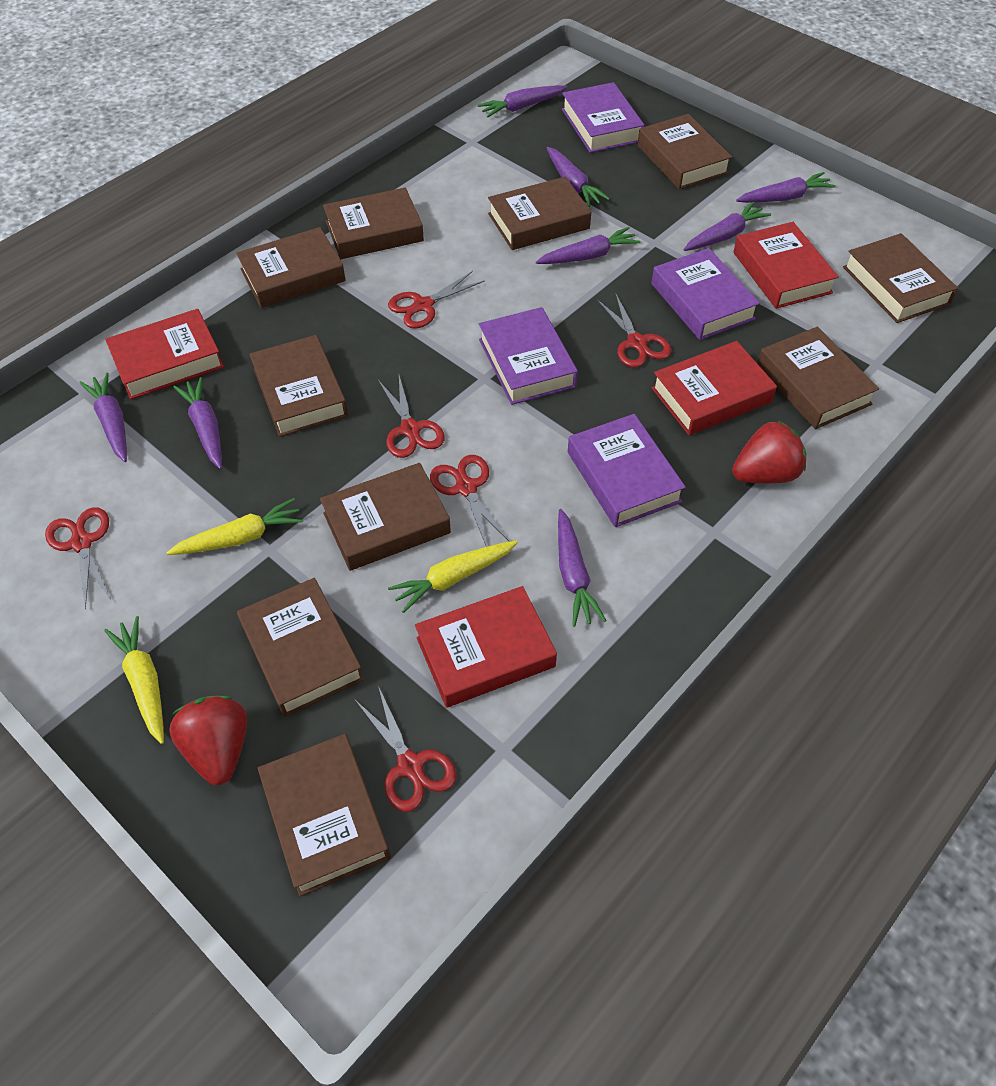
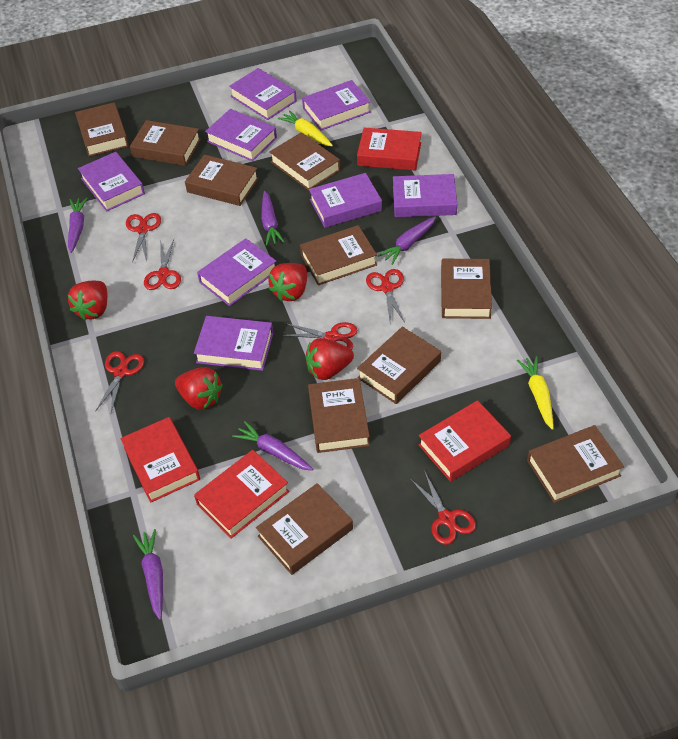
purple book: [479,307,578,405] [562,82,645,153] [568,414,686,527] [651,248,760,340] = 4 -> [78,152,145,212] [194,316,273,371] [197,238,276,306] [205,109,277,161] [229,68,297,120] [302,80,371,131] [309,173,382,228] [393,174,457,217] = 8
purple carrot: [80,372,127,462] [173,377,222,469] [478,85,567,118] [536,227,641,264] [547,147,610,207] [558,509,607,627] [683,201,771,251] [736,172,836,203] = 8 -> [68,198,88,253] [133,529,163,620] [232,421,313,471] [261,191,284,246] [378,216,436,265] = 5
red strawberry: [169,696,247,785] [732,420,806,484] = 2 -> [68,281,107,320] [175,367,223,410] [268,263,307,301] [306,338,354,380] = 4
yellow carrot: [104,616,164,744] [166,498,303,555] [388,540,518,613] = 3 -> [278,110,333,146] [517,356,554,430] = 2

